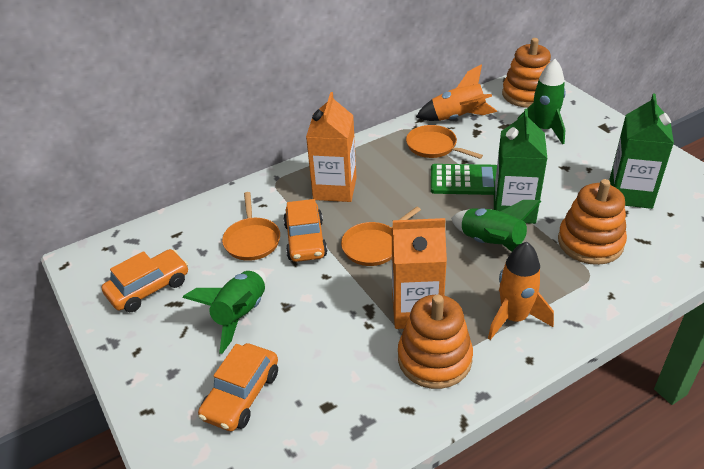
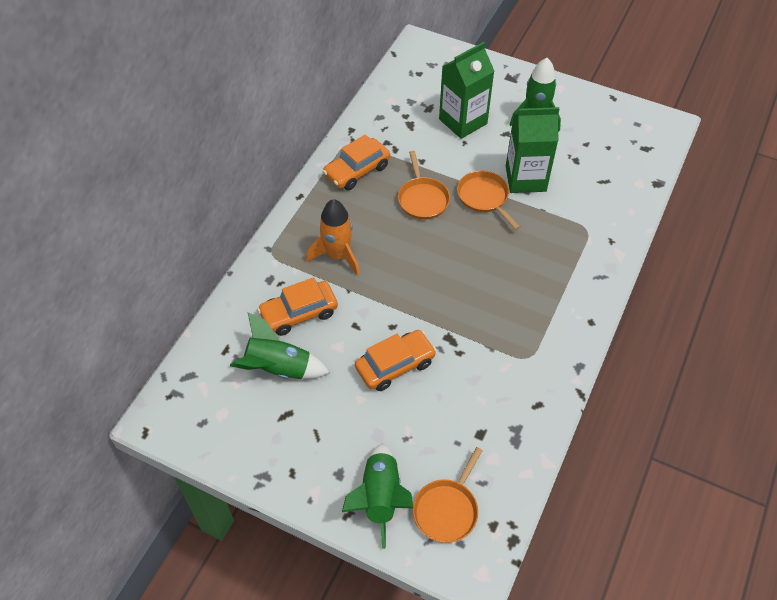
green calculator: [431,164,497,195] = 1 -> none = 0
orange carton: [306,92,357,202] [392,218,447,329] = 2 -> none = 0
orange rocket: [416,64,497,121] [488,242,554,340] = 2 -> [306,199,360,276] = 1
orange stacking toy: [398,295,473,389] [502,38,551,108] [558,179,627,265] = 3 -> none = 0

